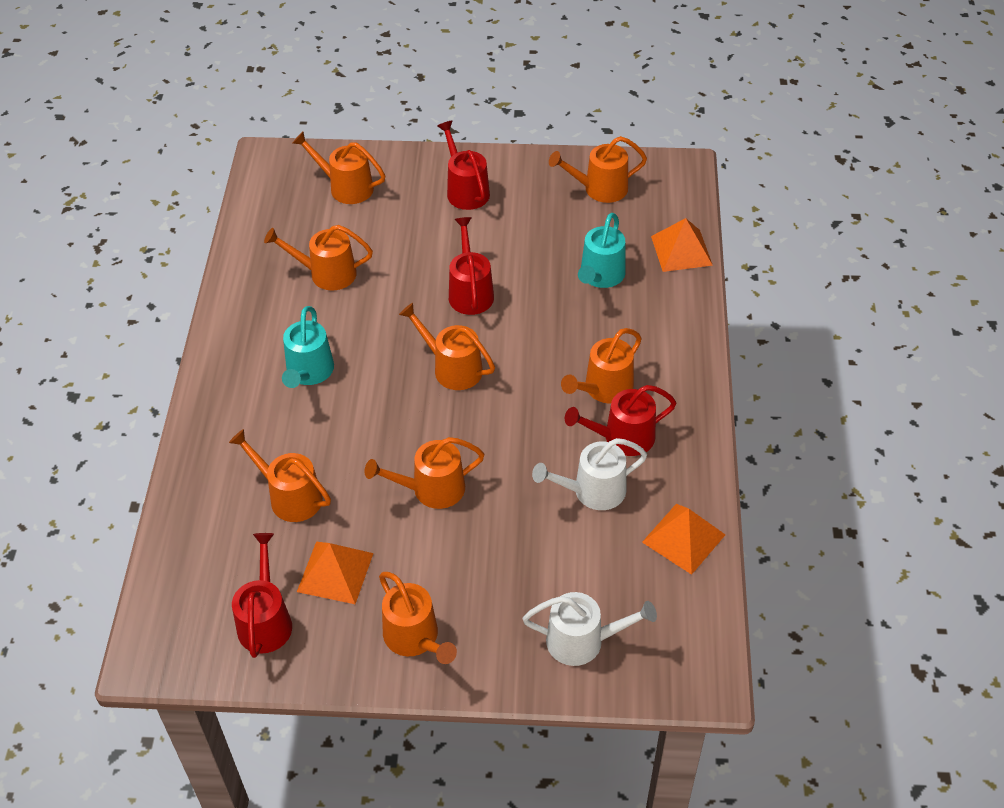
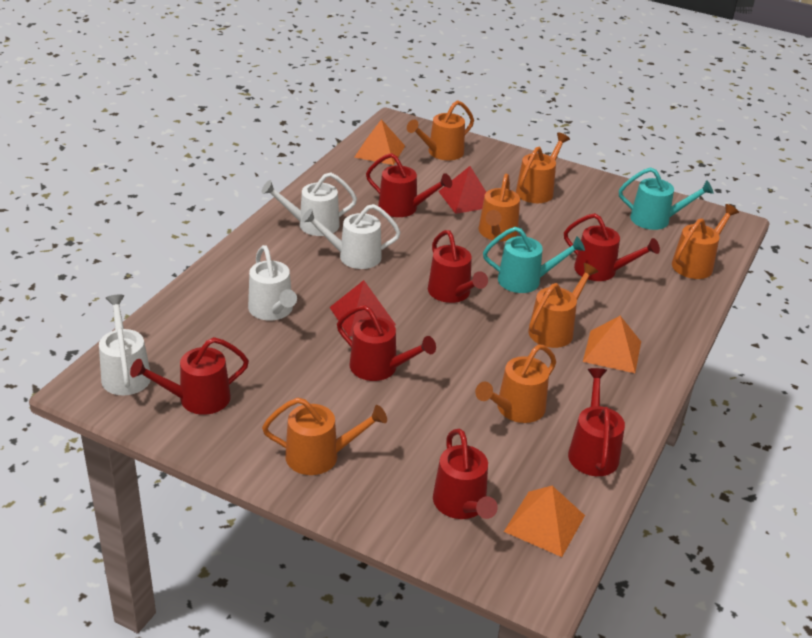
orange watering can: [229,429,331,522] [264,225,373,291] [293,132,385,204] [365,437,485,509] [379,572,457,664] [399,303,495,390] [549,136,647,203] [561,328,642,404] = 8 -> [262,397,387,475] [407,100,474,160] [475,344,556,423] [478,174,520,241] [516,133,570,203] [528,263,598,348] [672,204,739,279] = 7
red pyramid: none = 0 -> [329,280,396,337] [438,166,486,214] = 2
red watering can: [232,533,292,658] [437,121,490,210] [449,217,494,315] [565,385,676,456] = 4 -> [130,337,249,415] [337,305,436,381] [366,153,452,217] [428,230,488,303] [433,429,498,519] [564,213,660,281] [568,368,625,476] = 7
white watering can: [523,592,657,666] [532,438,647,510] = 2 -> [99,295,151,395] [248,245,297,320] [261,172,357,236] [302,204,401,269] = 4

